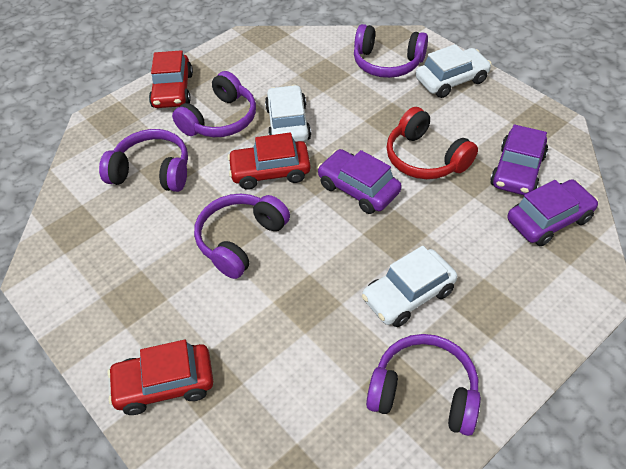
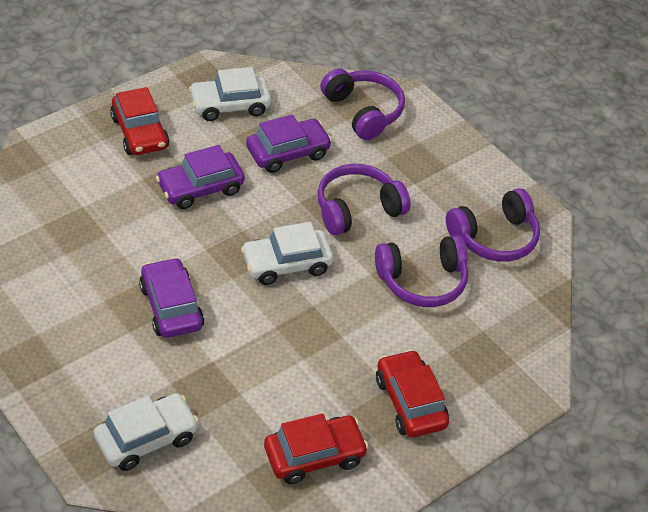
purple headphones: [99,129,188,192] [172,71,256,137] [194,194,290,279] [354,24,428,78] [366,334,481,436] = 5 -> [317,164,411,235] [320,68,405,140] [375,235,468,307] [446,188,540,262] = 4
red headphones: [386,107,478,179] = 1 -> none = 0

